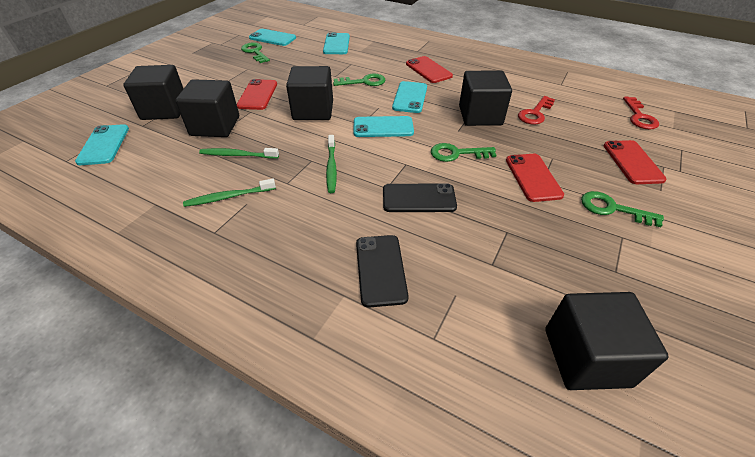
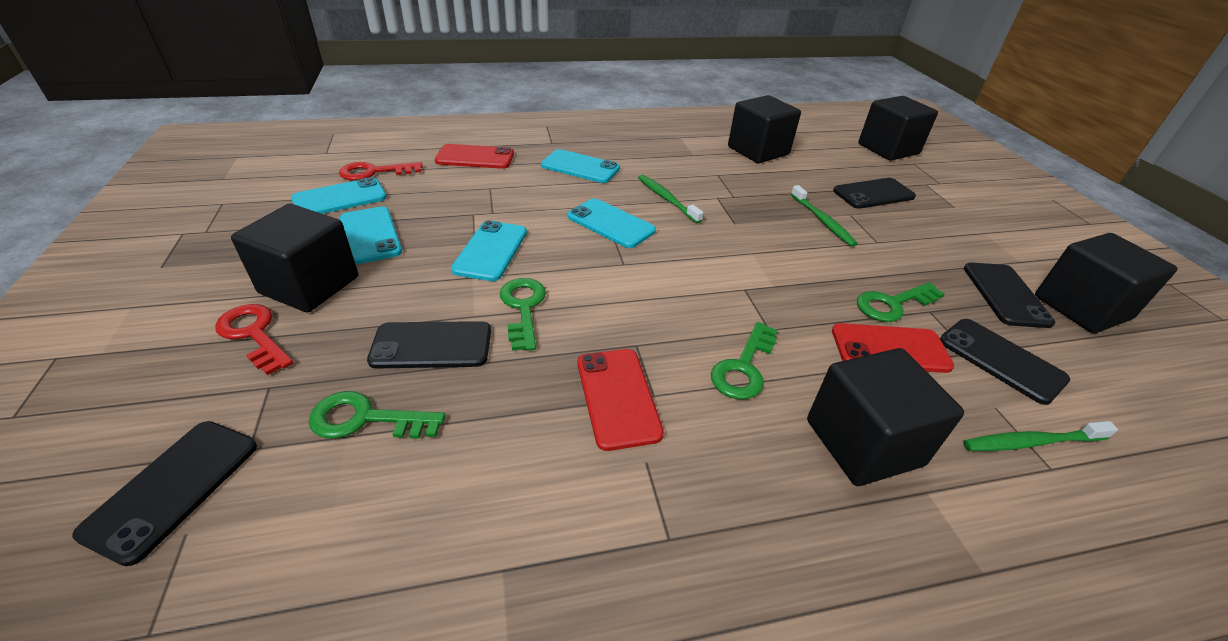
black phone: [356,235,409,308] [383,183,457,212] = 2 -> [72,421,257,566] [367,321,491,369] [833,178,916,209] [940,319,1070,405] [964,263,1055,328] = 5
red phone: [237,79,277,110] [406,56,453,83] [506,154,564,202] [603,140,667,184] = 4 -> [435,144,514,169] [578,349,664,451] [832,323,954,373] = 3

